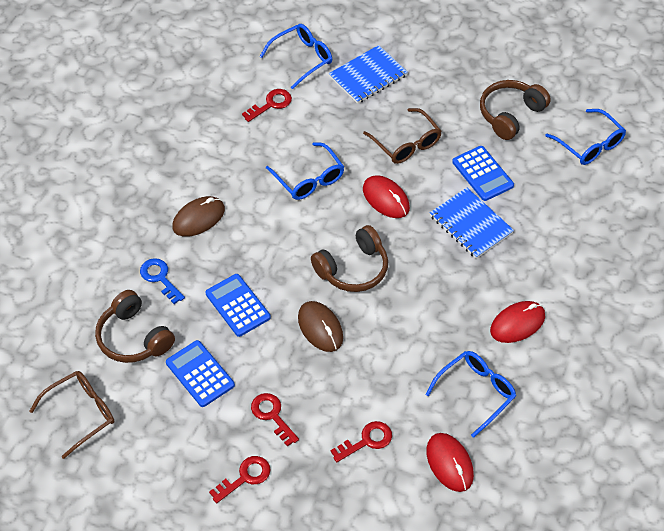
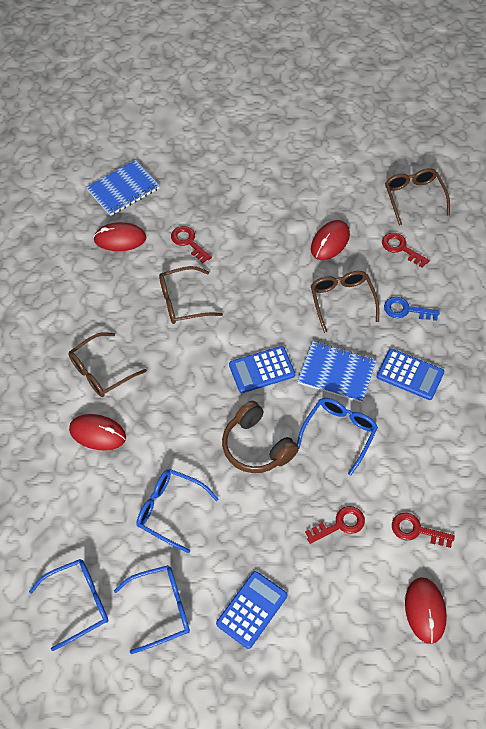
brown glasses: [30,371,114,459] [363,108,442,164] = 2 -> [68,332,147,397] [159,266,223,324] [311,271,379,333] [385,168,450,226] = 4
brown headphones: [95,290,175,363] [311,225,388,292] [480,80,551,140] = 3 -> [222,401,299,473] = 1
brown mouse: [172,196,225,237] [298,301,343,352] = 2 -> none = 0
red mouse: [363,175,410,218] [426,433,474,492] [490,301,545,343] = 3 -> [69,414,126,451] [93,222,146,251] [311,220,350,260] [405,577,447,644] = 4

